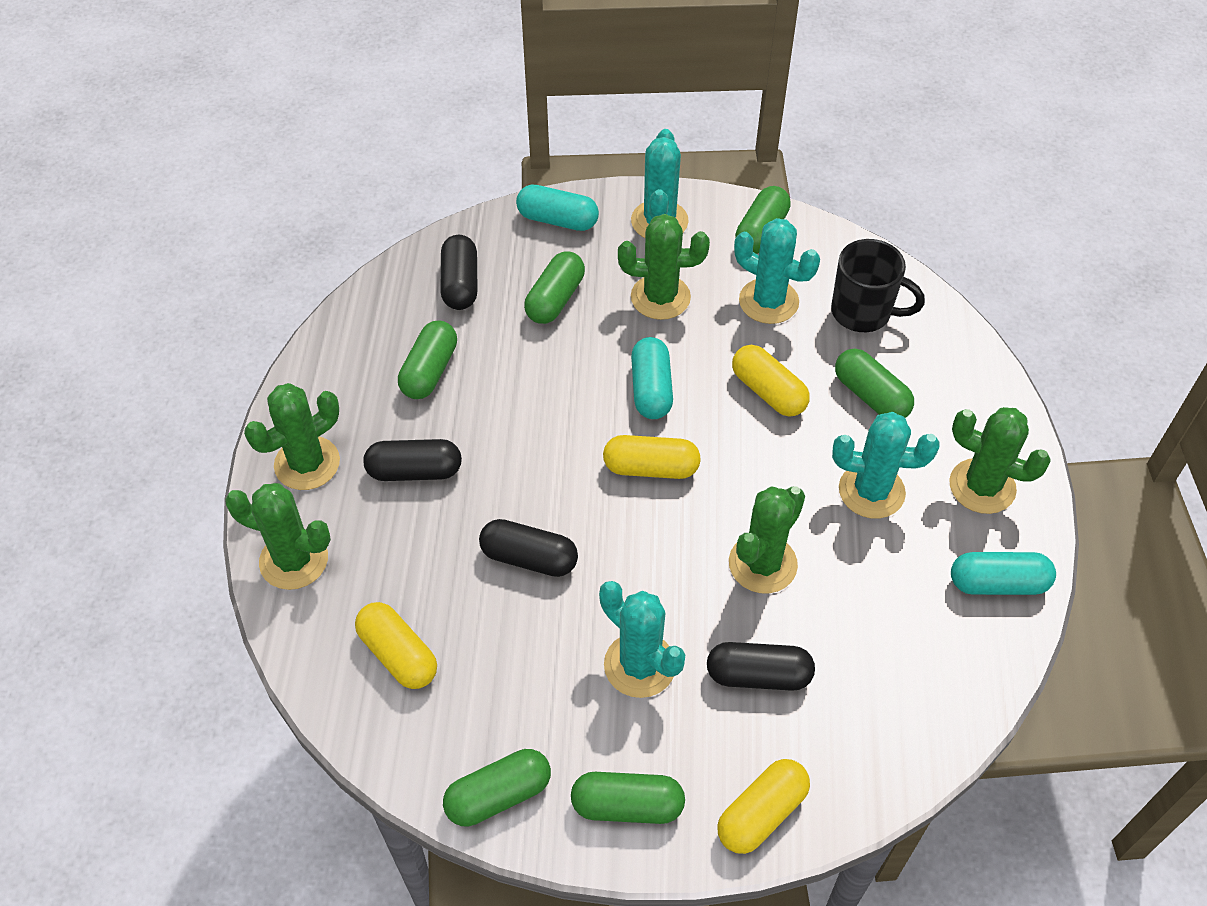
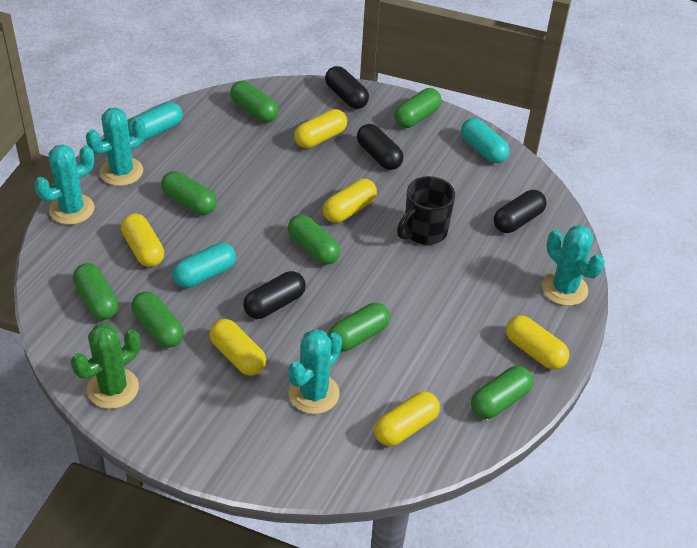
green cactus: [225,483,331,590] [244,383,340,490] [618,214,710,320] [729,486,805,593] [949,407,1051,514] = 5 -> [71,323,140,409] = 1
green capsule: [398,321,457,399] [443,749,551,826] [524,251,585,324] [571,772,685,824] [735,186,791,254] [835,348,914,418] = 6 -> [73,263,119,320] [131,291,184,348] [161,171,217,215] [230,81,278,122] [288,214,340,265] [328,303,390,351] [394,88,442,128] [471,366,533,419] = 8
yellow capsule: [355,602,437,689] [603,435,701,479] [717,759,810,854] [732,345,810,417] = 4 -> [121,213,164,267] [209,319,266,376] [294,109,347,148] [323,179,377,223] [374,392,440,446] [506,315,569,370] = 6

